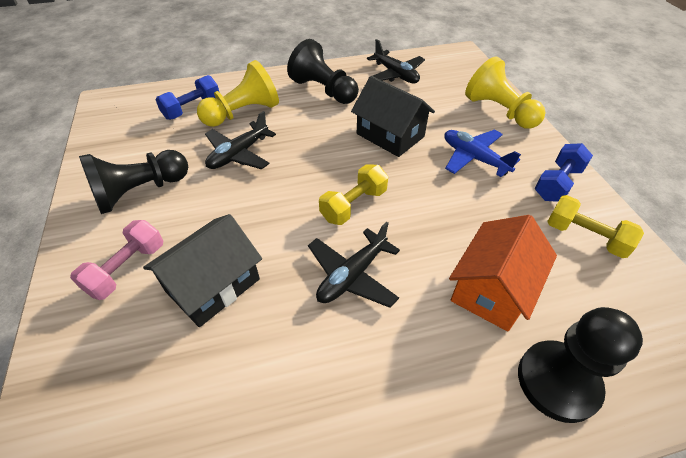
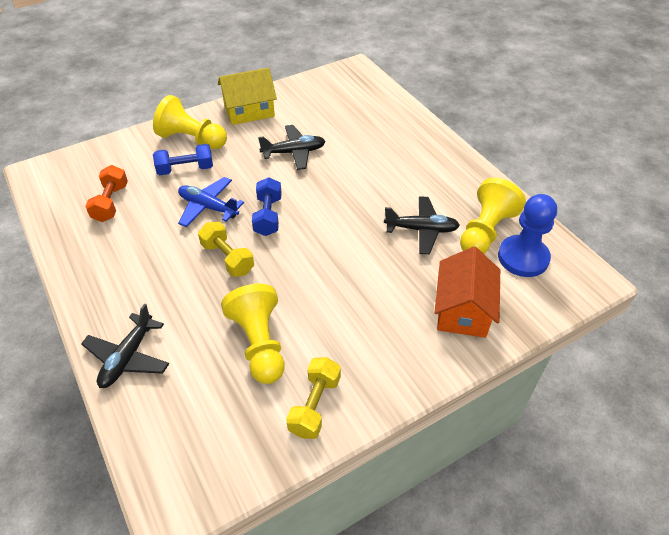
black house: [143,214,262,327] [351,76,435,157] = 2 -> none = 0
black pawn: [79,150,188,214] [287,39,359,104] [518,307,643,423] = 3 -> none = 0
blue pawn: none = 0 -> [498,194,557,277] = 1
orange dumbbell: none = 0 -> [85,165,128,222] = 1
pink dumbbell: [70,220,163,300] = 1 -> none = 0
yellow house: none = 0 -> [218,68,277,125] = 1
yellow pawn: [197,60,279,127] [465,56,545,129] = 2 -> [153,95,227,149] [221,284,284,384] [460,178,526,254] = 3

